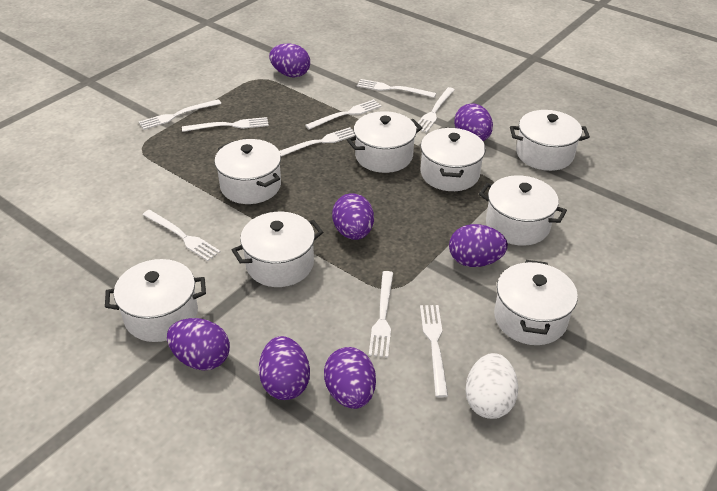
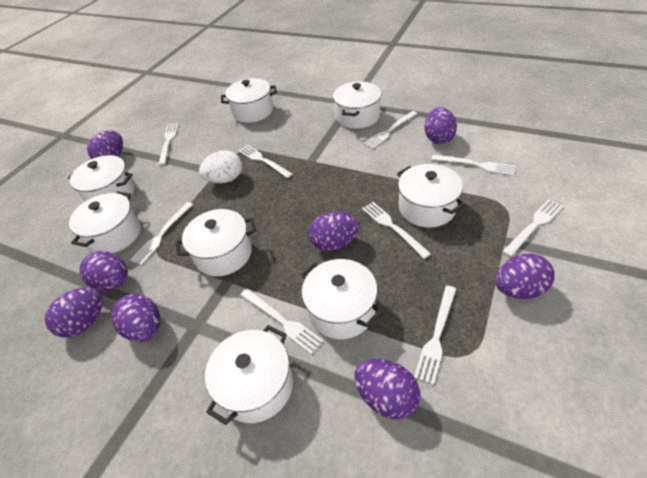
purple egg: [167,318,230,371] [259,336,310,400] [269,43,310,78] [324,347,376,409] [332,193,374,240] [449,224,508,267] [454,104,493,141] = 7 -> [45,287,103,337] [80,251,128,291] [87,130,123,159] [111,294,160,342] [309,212,359,251] [355,359,420,419] [424,107,457,144] [495,254,555,299] = 8

